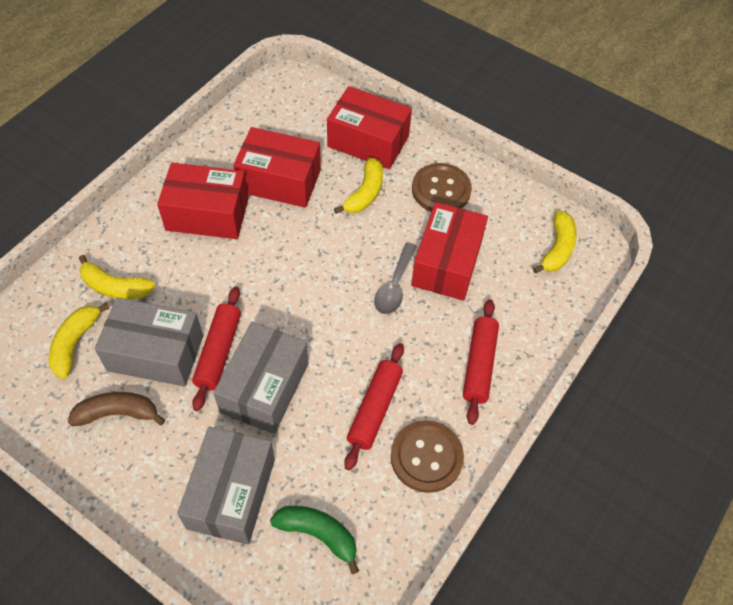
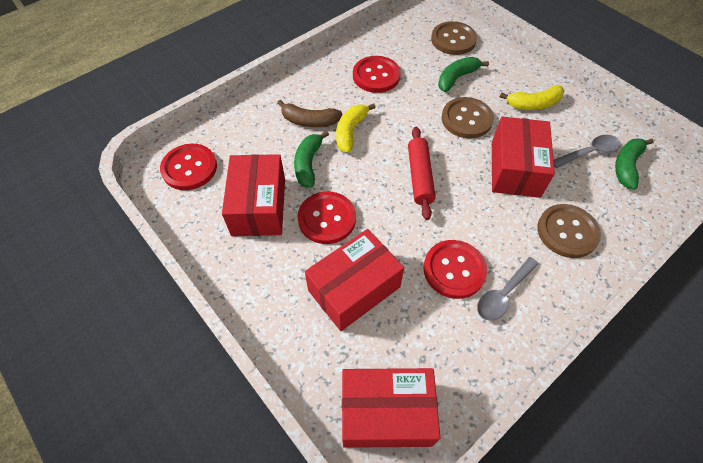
brown button: [391,420,464,493] [412,163,472,212] = 2 -> [431,21,477,55] [442,97,494,139] [537,204,601,258] = 3
green banana: [270,506,359,574] = 1 -> [294,131,329,188] [438,57,489,92] [615,138,654,190] = 3
grey box: [95,298,203,387] [177,427,275,544] [213,322,309,434] = 3 -> none = 0
grey spoon: [374,242,417,314] = 1 -> [477,257,539,321] [554,135,621,168] = 2
red button: none = 0 -> [160,144,217,190] [297,191,356,244] [353,56,401,93] [423,240,487,299] = 4
red rolling pin: [192,287,241,411] [344,343,404,470] [463,299,499,425] = 3 -> [408,127,436,220] = 1
yellow banana: [49,303,109,379] [79,255,155,299] [334,157,383,214] [533,211,577,273] = 4 -> [336,103,376,153] [500,85,565,110] = 2

